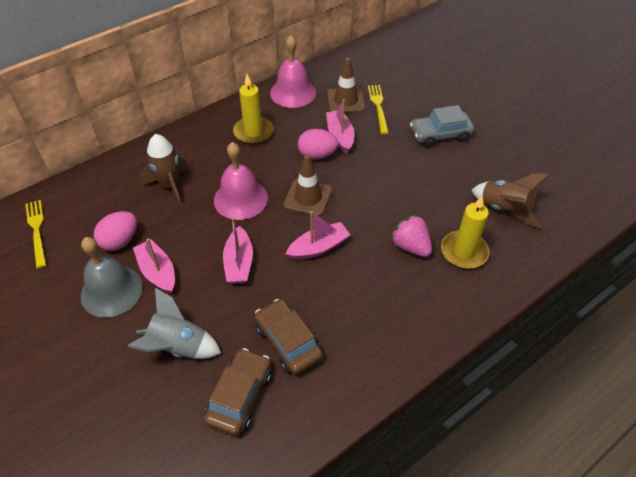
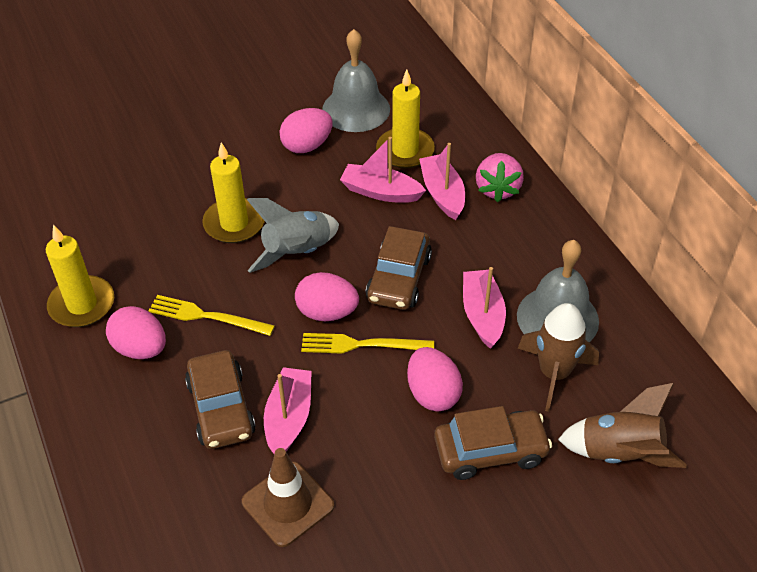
brown car: [204,348,272,436] [254,299,323,375] = 2 -> [185,350,256,449] [366,226,432,310] [434,406,552,480] = 3
brown traffic cone: [283,154,332,216] [327,57,365,113] = 2 -> [242,448,334,547] = 1
grey bell: [80,237,143,318] = 1 -> [322,29,390,132] [517,240,599,342] = 2
grey car: [410,105,474,147] = 1 -> none = 0
pink bell: [214,142,268,220] [270,35,316,108] = 2 -> none = 0
pink egg: [94,211,137,251] [298,129,338,160] = 2 -> [106,306,166,359] [280,108,332,153] [295,272,359,321] [407,347,463,412] = 4
yellow candle: [233,74,274,144] [441,196,490,269] = 2 -> [46,225,114,327] [202,142,264,243] [376,70,435,169] = 3

